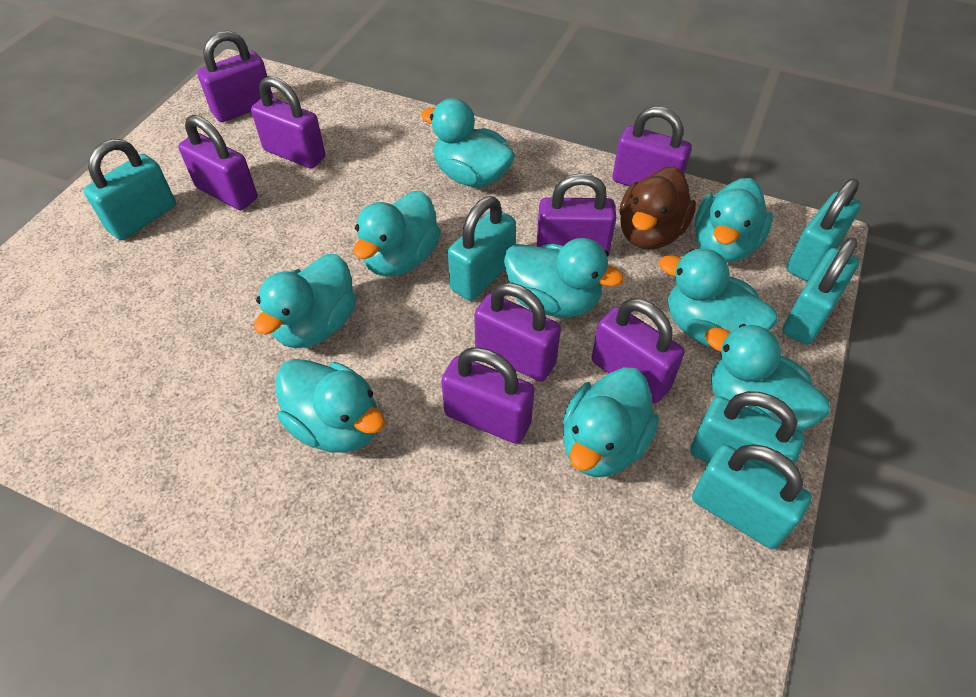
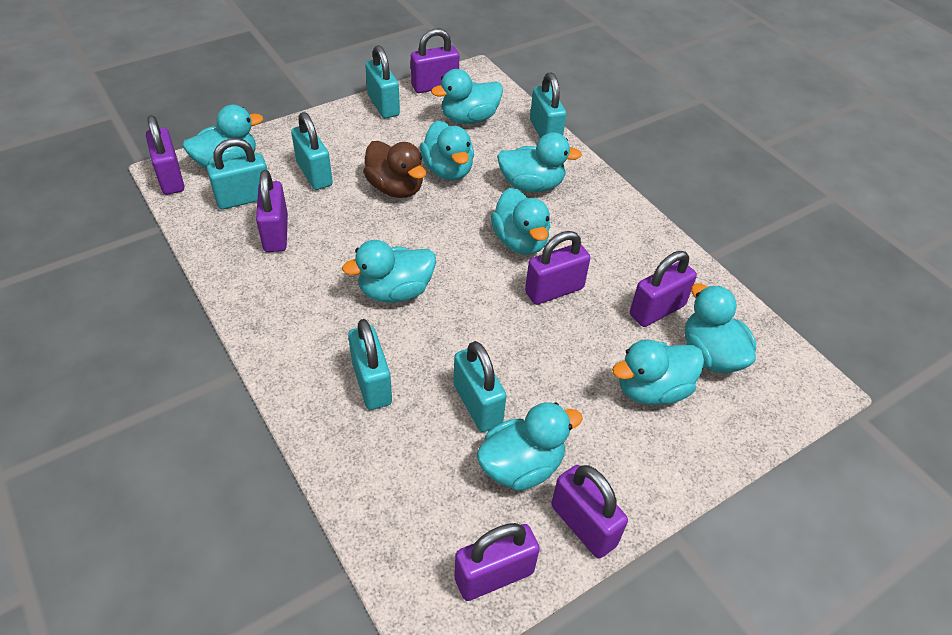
purple padlock: [178,115,257,210] [197,30,273,122] [251,76,325,169] [441,347,534,444] [474,283,561,382] [537,173,616,253] [592,298,685,403] [613,106,692,186] = 8 -> [146,115,184,195] [256,170,288,252] [411,28,459,93] [454,523,540,601] [525,231,590,305] [551,465,628,559] [630,251,697,327] = 7

